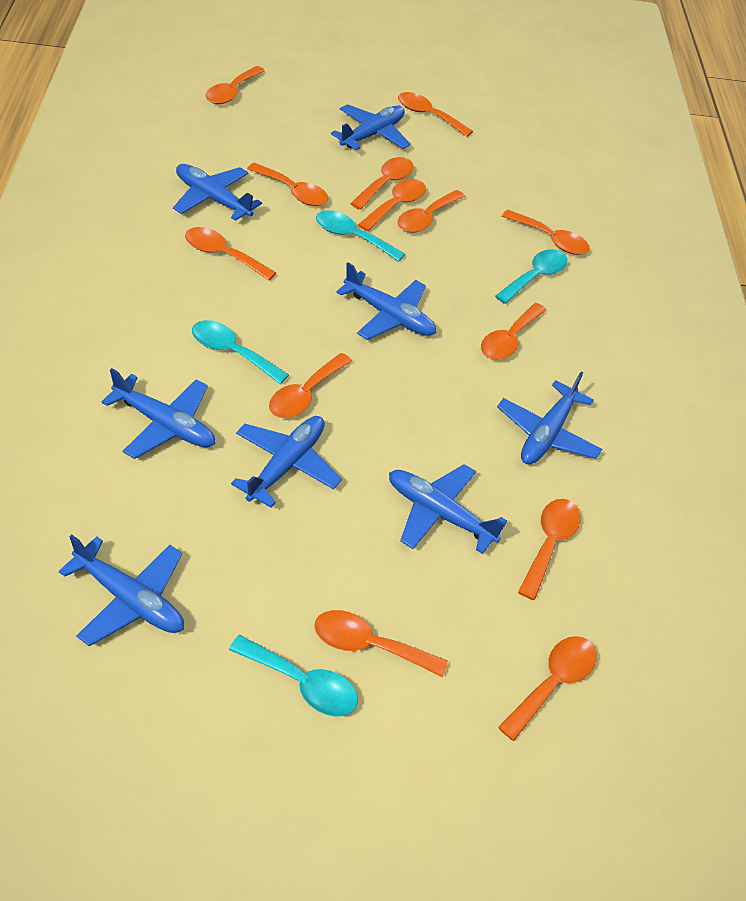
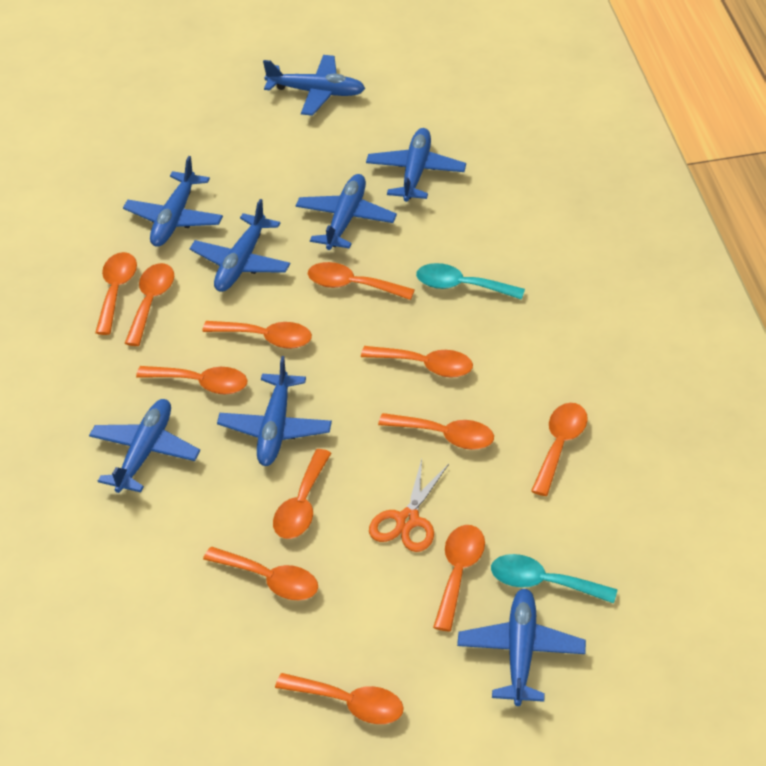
orange scissors: none = 0 -> [369,459,449,552] = 1
orange spoon: [185,227,276,281] [206,66,265,104] [247,163,328,206] [269,353,352,418] [314,610,448,677] [350,157,414,210] [358,179,426,231] [398,92,473,137] [398,190,465,233] [481,303,546,360] [498,636,597,741] [502,210,590,255] [518,499,581,600] = 13 -> [95,252,137,335] [124,263,174,346] [136,366,247,395] [202,321,312,349] [203,547,318,600] [273,449,331,539] [275,673,404,724] [308,262,415,300] [361,346,473,377] [378,413,494,450] [433,525,485,632] [531,403,588,496] = 12
turquoise spoon: [192,320,289,384] [229,635,358,717] [316,210,405,261] [495,249,567,304] = 4 -> [416,263,525,300] [491,554,618,604] = 2

